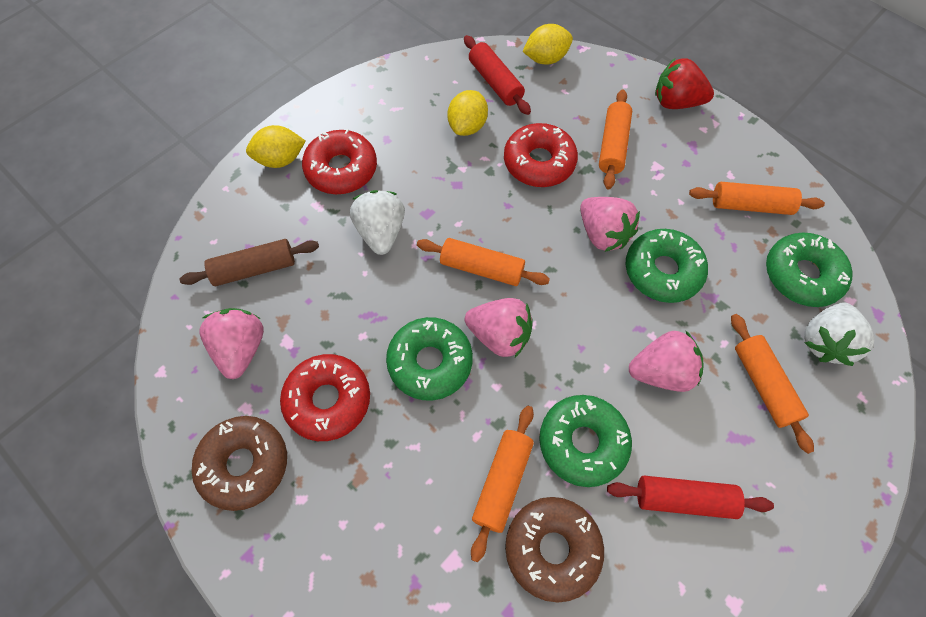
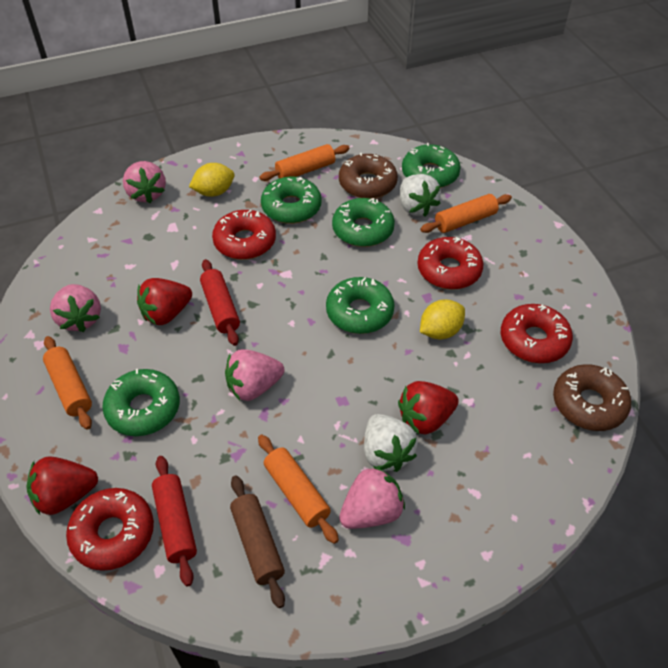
green donut: [386,317,473,400] [539,395,632,487] [626,229,708,303] [766,232,853,307] = 4 -> [102,369,180,436] [261,177,321,224] [326,277,395,334] [332,198,395,247] [402,143,461,188] = 5
orange rolling pin: [417,238,550,286] [471,406,534,562] [599,90,632,189] [689,182,825,215] [731,314,814,454] = 5 -> [43,336,92,430] [258,435,339,544] [260,144,350,181] [420,194,512,233] = 4
red donut: [280,354,370,441] [302,129,377,194] [504,123,578,187] = 3 -> [66,488,154,571] [212,210,276,260] [417,237,484,290] [501,304,573,363] = 4
red strawberry: [655,58,714,109] = 1 -> [26,456,98,515] [137,278,192,325] [398,381,459,435] = 3
yellow lemon: [246,125,305,168] [447,90,488,136] [523,24,573,64] = 3 -> [189,163,234,197] [420,299,465,339] = 2

